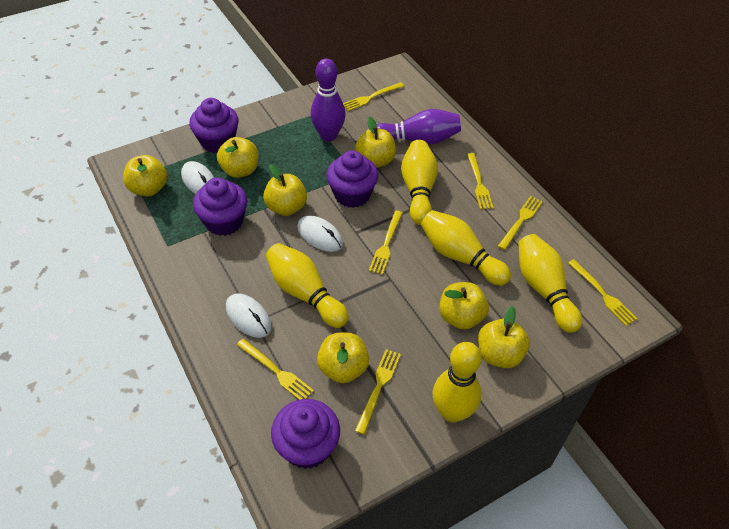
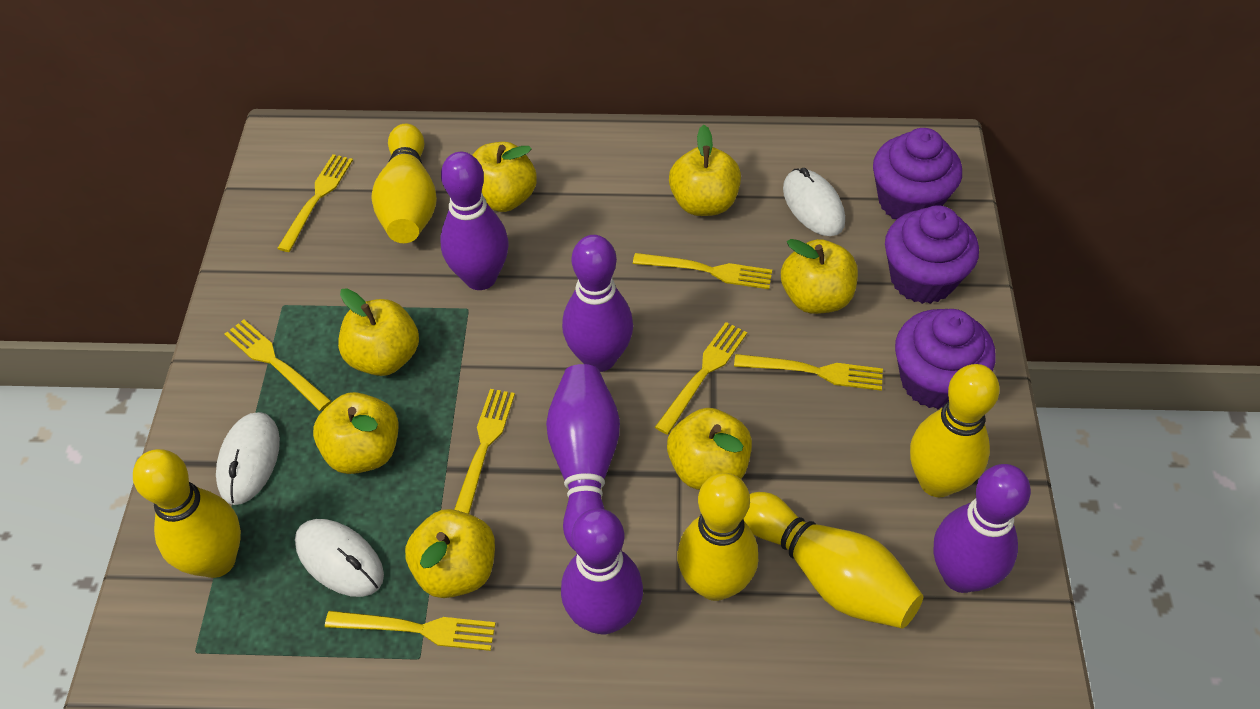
purple bowling pin: [311,58,346,141] [377,109,461,144] = 2 -> [440,152,508,290] [546,364,620,550] [561,508,643,634] [562,235,633,372] [933,464,1031,593] = 5
purple cupcake: [189,98,239,153] [193,177,248,236] [271,399,340,469] [327,150,378,208] = 4 -> [873,128,962,220] [885,205,979,304] [895,309,996,409] = 3

